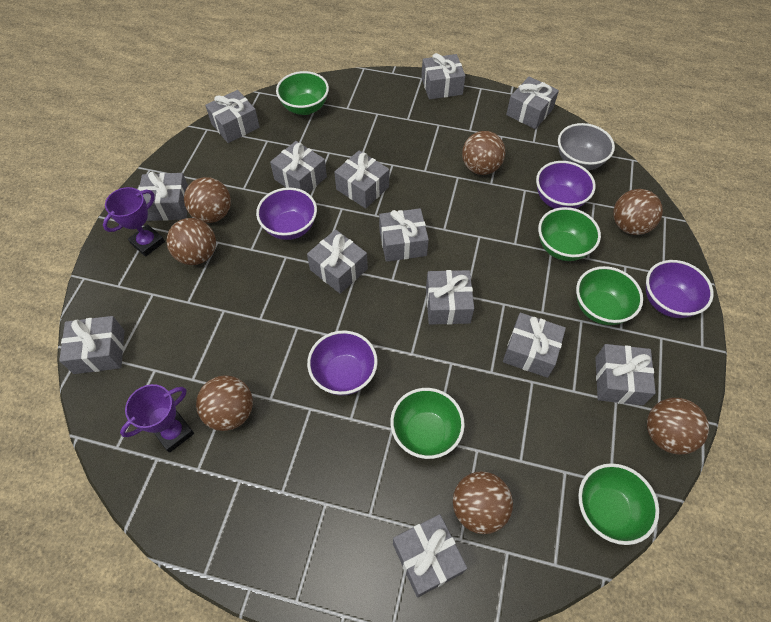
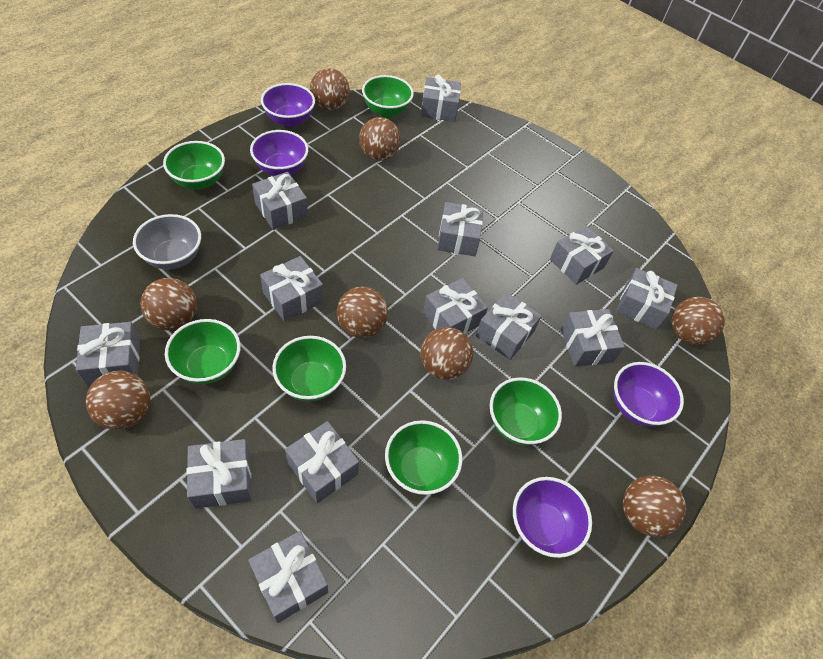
brown ball: [166,218,216,265] [184,177,231,223] [196,375,253,431] [453,472,513,534] [462,131,505,175] [613,189,663,235] [647,398,709,455] = 7 -> [86,371,150,430] [140,278,197,331] [310,68,350,110] [337,287,388,338] [359,117,401,161] [420,327,473,380] [623,475,686,537] [671,297,725,345] = 8
green bowl: [276,71,329,115] [390,388,465,459] [538,207,601,261] [576,266,643,325] [578,463,659,545] = 5 -> [163,141,225,189] [165,319,240,384] [272,336,346,402] [362,75,414,118] [385,420,462,495] [490,378,562,445] = 6
purple trophy: [103,187,165,257] [120,384,194,453] = 2 -> none = 0

